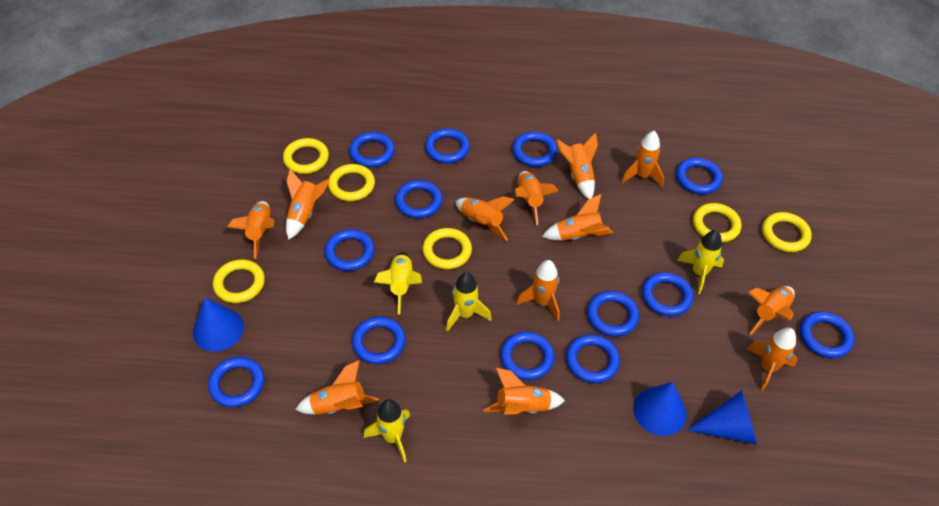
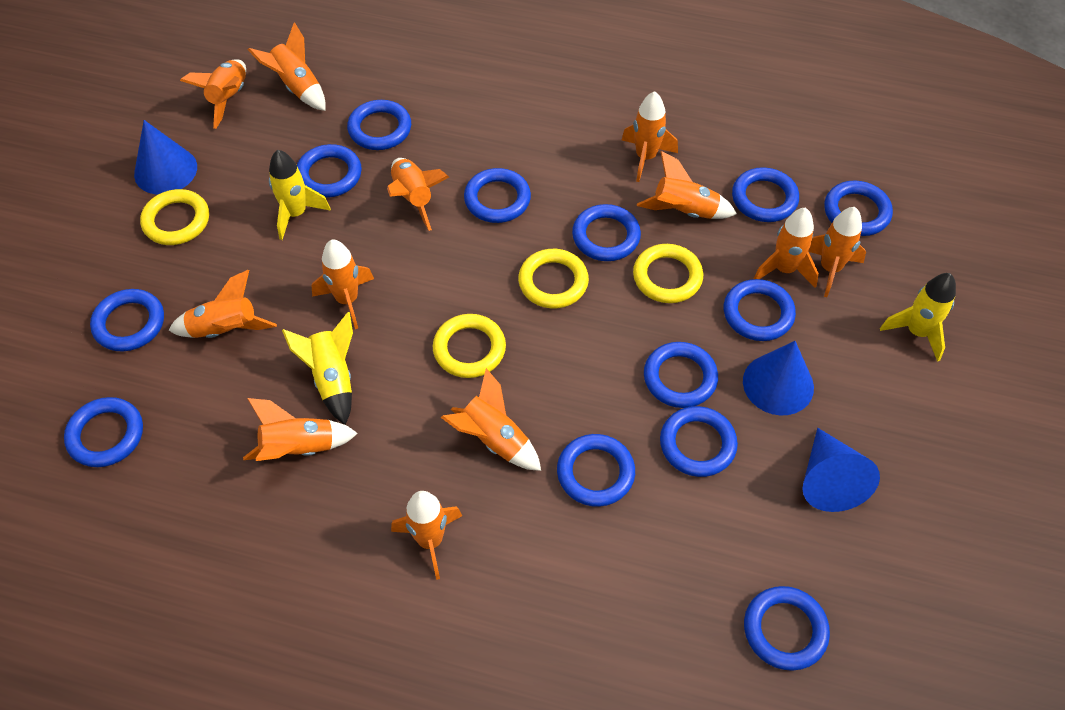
yellow ring: [213,259,265,303] [283,138,329,174] [328,164,375,201] [422,228,472,269] [693,203,742,242] [762,212,812,252] = 6 -> [140,189,209,245] [433,314,506,378] [518,249,589,308] [633,244,703,303] = 4
yellow rocket: [364,399,410,463] [374,252,422,315] [446,272,491,331] [677,230,724,294] = 4 -> [269,150,331,240] [282,312,353,425] [880,273,956,362] = 3

